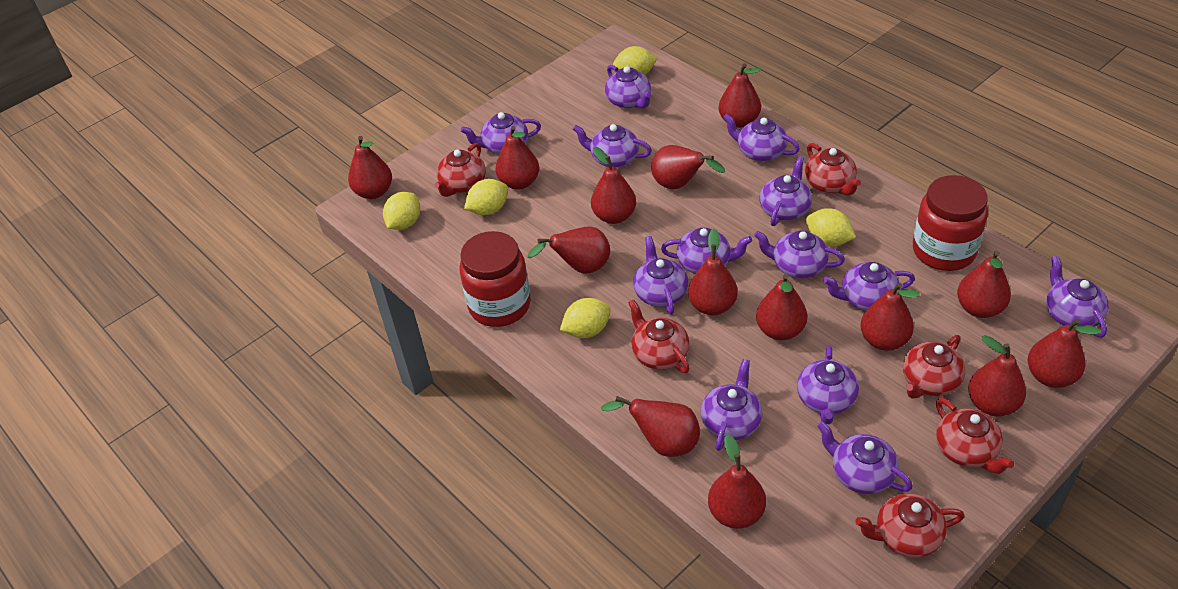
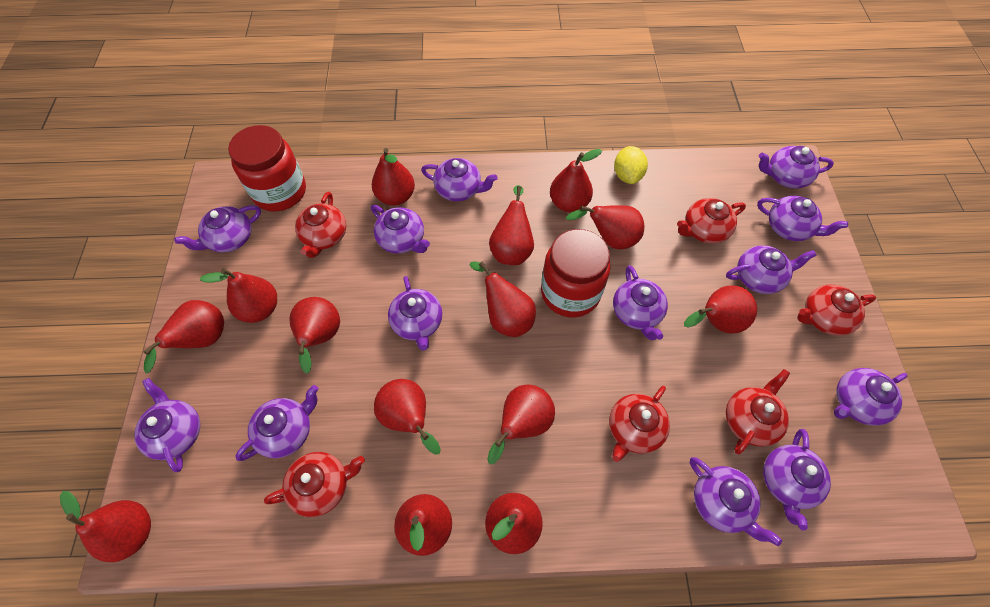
yellow lemon: [383,192,420,230] [464,179,508,215] [560,298,611,338] [613,46,657,75] [806,208,856,246] = 5 -> [614,146,648,184] = 1

